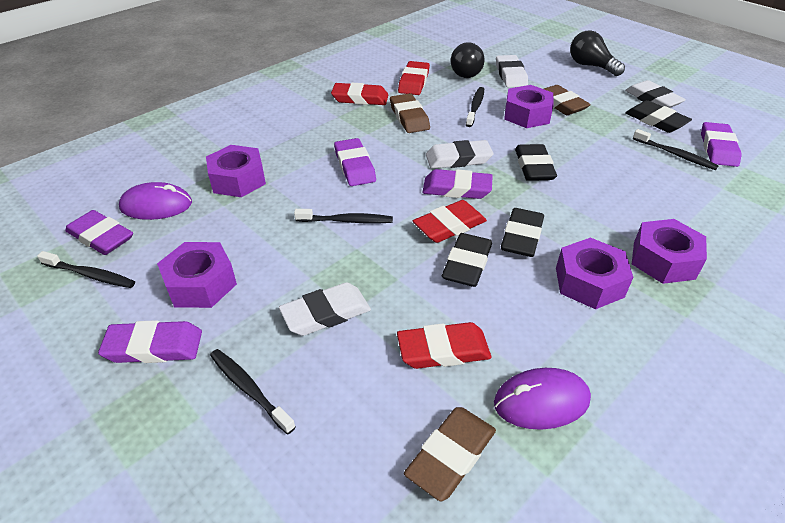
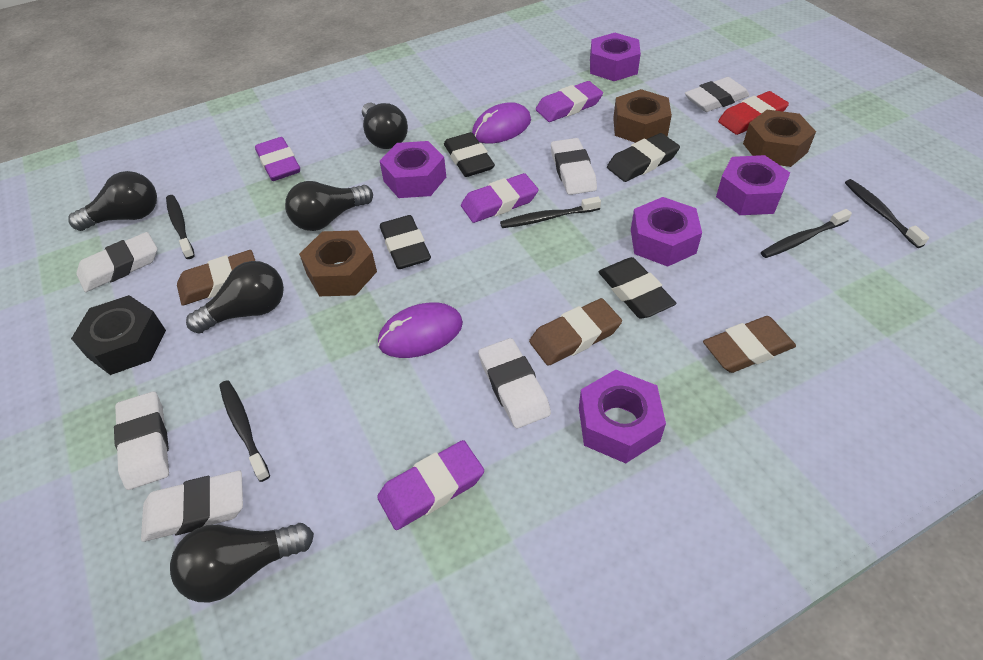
black light bulb: [451,42,485,78] [570,30,625,76] = 2 -> [68,171,157,231] [170,523,314,602] [186,261,284,333] [285,181,373,231] [362,103,408,149] = 5
black nut: none = 0 -> [71,295,166,375] = 1
brown nut: none = 0 -> [299,230,377,296] [613,89,672,143] [743,110,816,167] = 3
purple eraser: [65,210,133,255] [98,320,202,363] [334,138,376,186] [422,169,493,199] [701,122,742,167] = 5 -> [255,137,300,181] [377,440,484,530] [461,173,539,223] [536,81,603,122] = 4
red eraser: [331,83,388,105] [397,322,491,369] [398,61,430,95] [413,200,487,243] = 4 -> [718,91,789,135] = 1
white eraser: [279,282,371,336] [426,140,494,169] [496,55,528,87] [625,80,686,108] = 4 -> [77,232,157,292] [114,391,169,490] [141,471,243,542] [478,338,551,429] [551,138,597,195] [685,77,750,112] = 6

